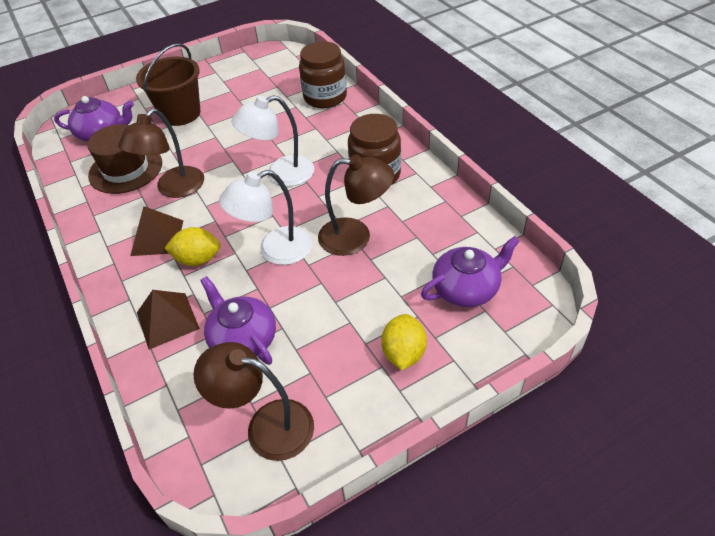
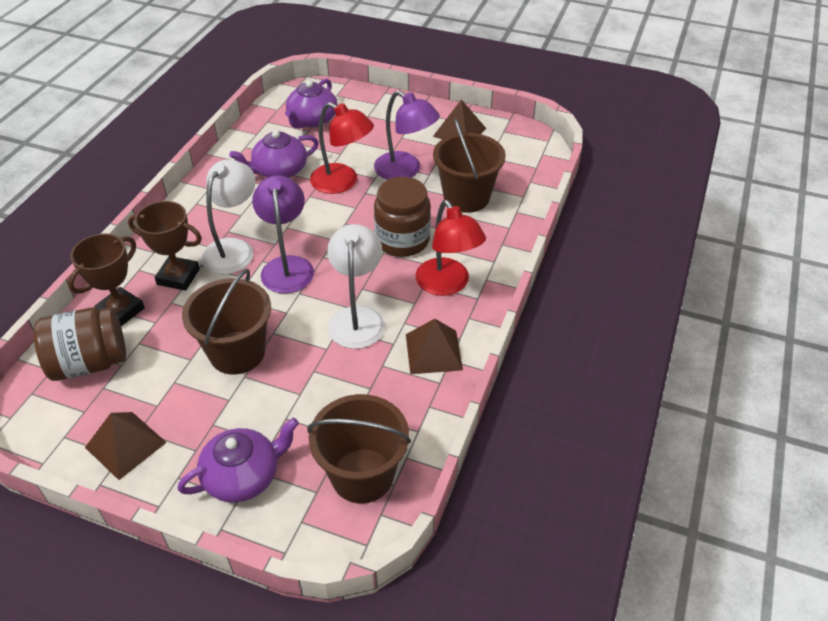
brown bucket: [136,43,200,126] = 1 -> [182,269,271,374] [307,394,411,503] [433,118,506,213] = 3
brown hat: [87,124,162,194] = 1 -> none = 0
brown lamp: [118,109,204,198] [193,342,314,461] [318,154,394,256] = 3 -> none = 0
brown pyramid: [130,206,183,256] [137,290,200,350] = 2 -> [85,412,167,480] [406,319,463,374] [433,99,486,139] = 3
brown trophy: none = 0 -> [68,233,145,326] [128,201,202,291] = 2
purple lamp: none = 0 -> [252,175,314,293] [374,91,440,180] = 2
red lamp: none = 0 -> [310,102,374,194] [416,200,486,296] = 2
yellow lemon: [164,227,221,266] [381,314,427,370] = 2 -> none = 0

